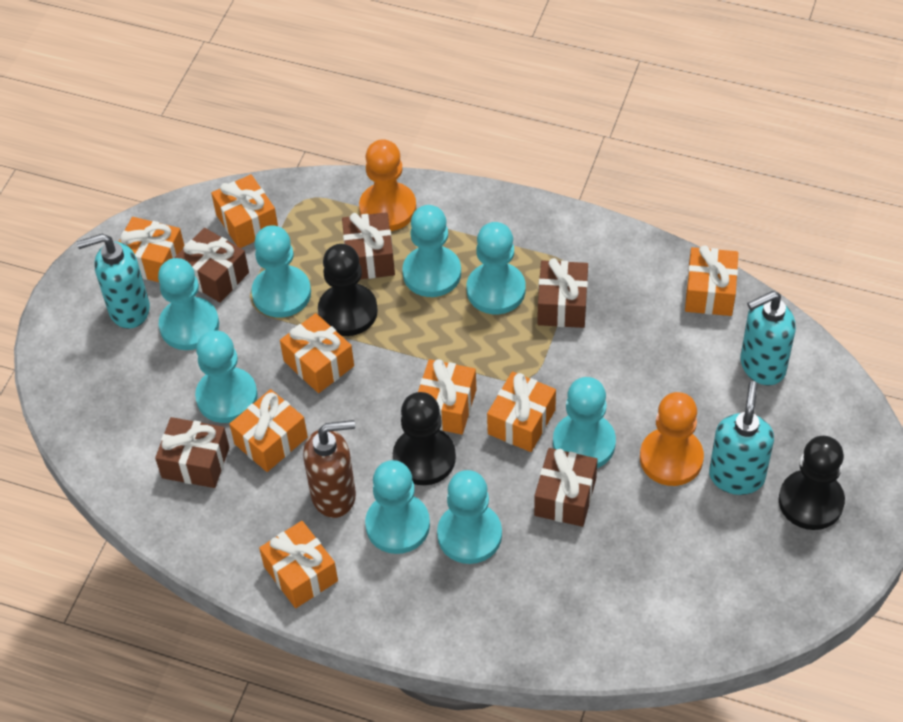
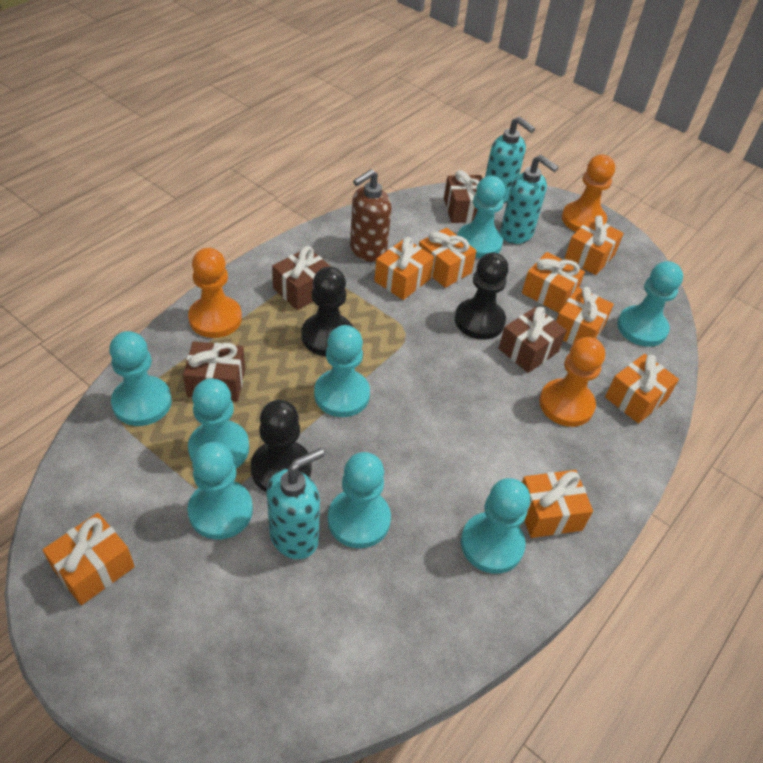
brown gift: [155,417,229,488] [175,228,249,303] [342,212,395,279] [534,448,598,527] [537,258,588,328] = 5 -> [183,341,245,402] [272,246,331,310] [444,170,483,223] [499,307,567,373] = 4
orange pawn: [359,139,416,231] [640,392,704,486] = 2 -> [188,248,242,338] [539,337,605,427] [562,154,615,232] = 3

